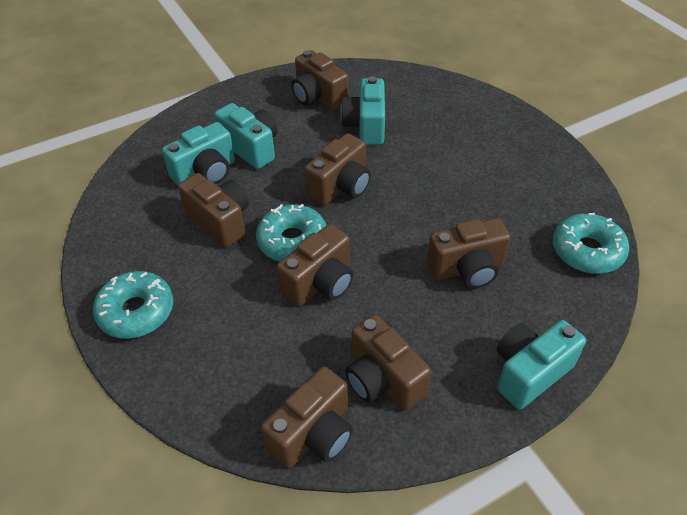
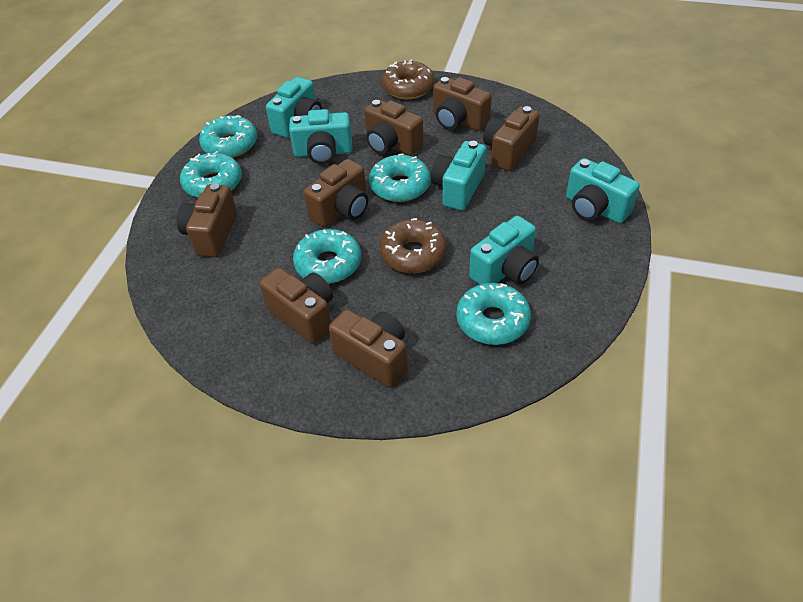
brown donut: none = 0 -> [379,218,447,273] [381,59,435,99] = 2
turquoise camera: [162,122,235,186] [214,103,278,169] [340,76,385,145] [497,320,586,409] = 4 -> [266,77,322,138] [289,109,352,164] [431,141,486,211] [469,216,539,285] [566,158,640,223] = 5
turquoise donut: [93,271,173,339] [256,204,327,262] [553,213,629,274] = 3 -> [180,151,242,198] [199,115,257,158] [293,229,361,284] [369,154,431,202] [456,283,531,345] = 5

